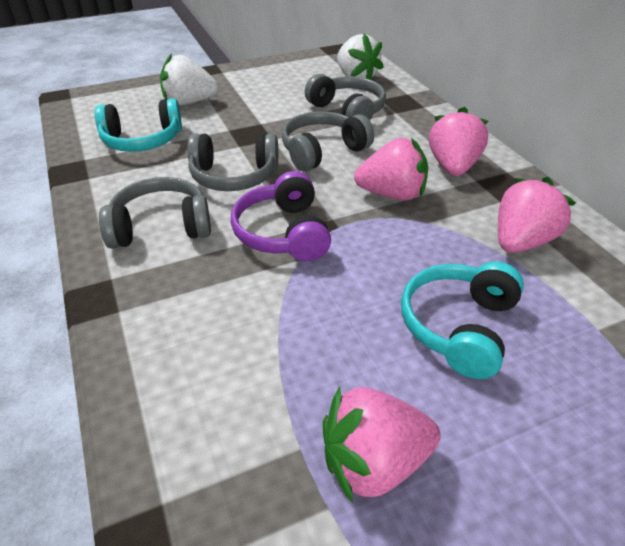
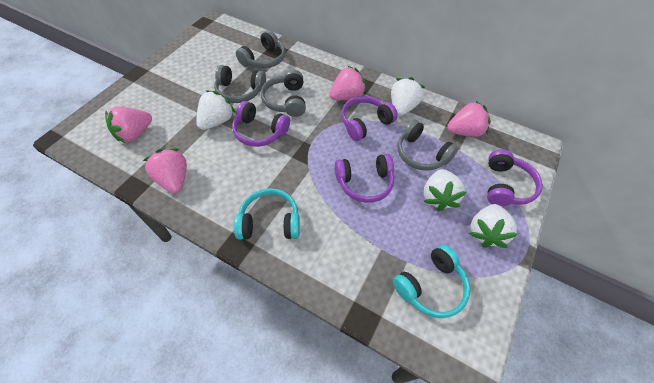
purple headphones: [231,171,331,261] = 1 -> [232,101,290,147] [335,154,394,203] [341,96,398,141] [487,149,543,206] = 4
white strawberry: [160,53,219,105] [337,33,384,80] = 2 -> [196,90,235,130] [391,77,425,116] [424,169,466,211] [469,204,518,248] = 4

